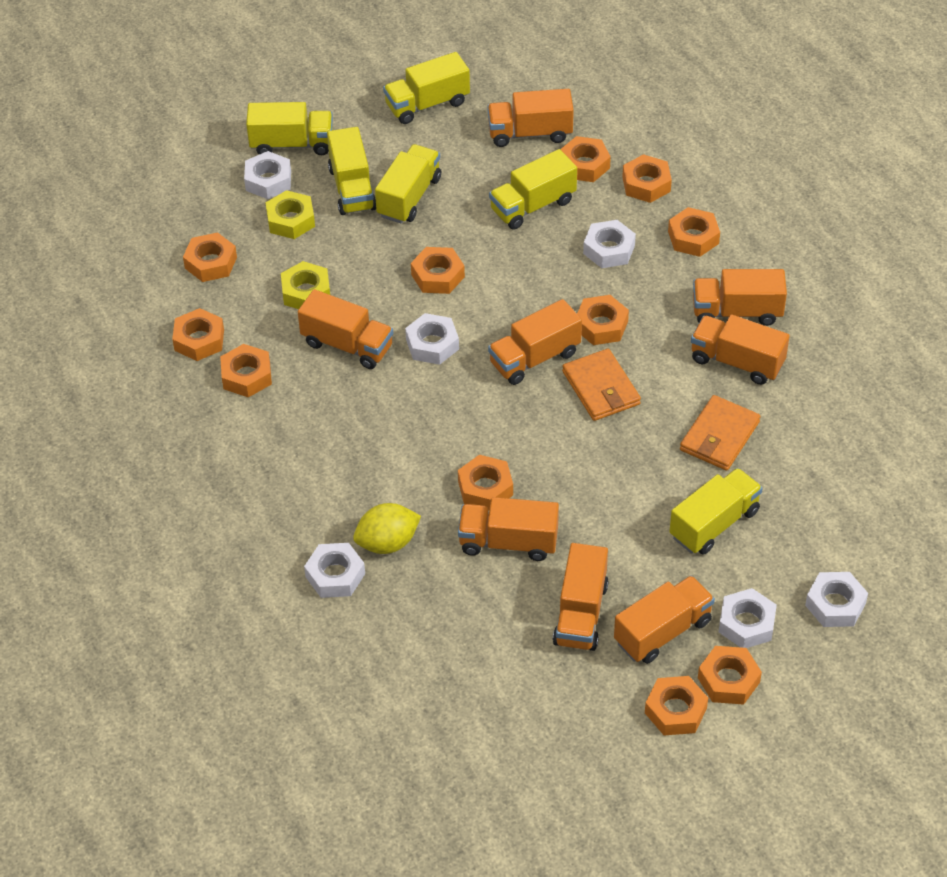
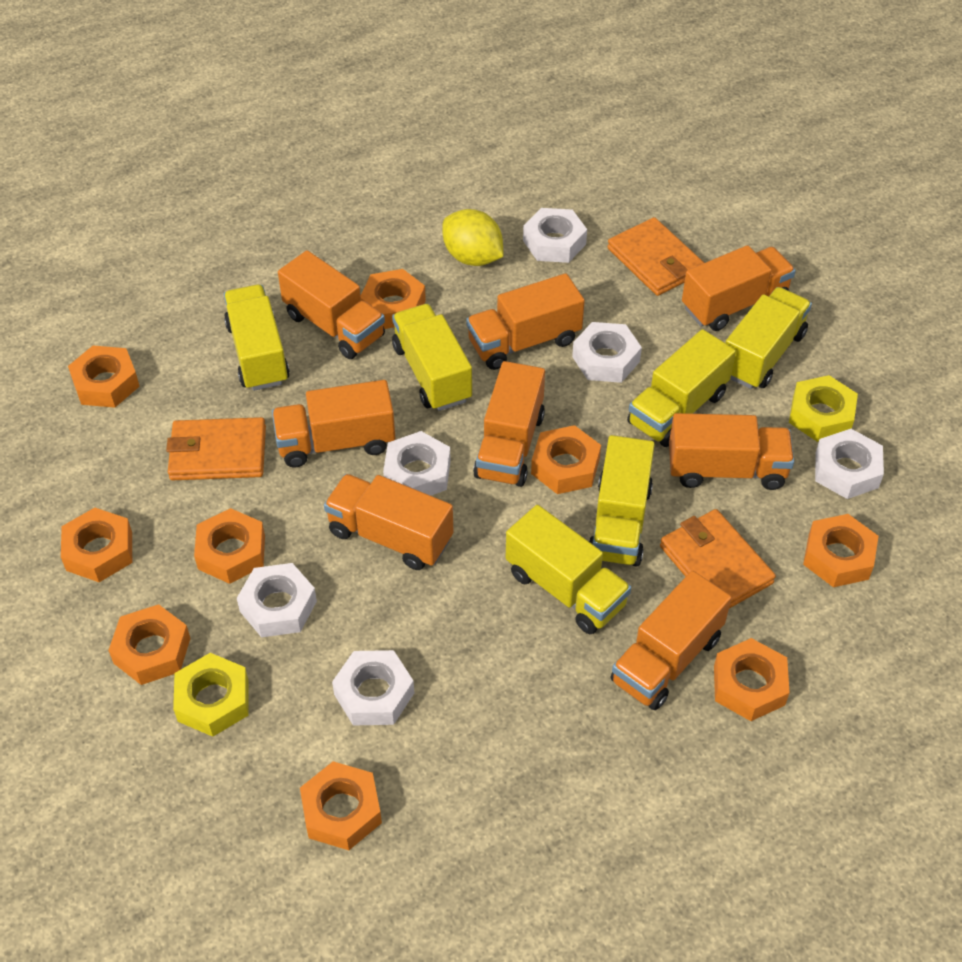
orange nut: [172,308,224,361] [183,232,237,282] [220,344,272,397] [411,247,465,294] [458,455,513,510] [560,136,611,182] [577,295,629,345] [622,154,672,203] [645,676,708,735] [668,207,720,257] [698,646,762,705] = 11 -> [61,508,132,582] [68,346,140,408] [108,604,190,685] [194,508,265,584] [300,761,382,850] [361,269,426,329] [531,425,601,494] [714,638,790,721] [803,514,879,587] = 9
orange wallet: [562,349,641,421] [680,395,761,471] = 2 -> [166,417,266,480] [607,217,704,296] [660,509,776,609] = 3

